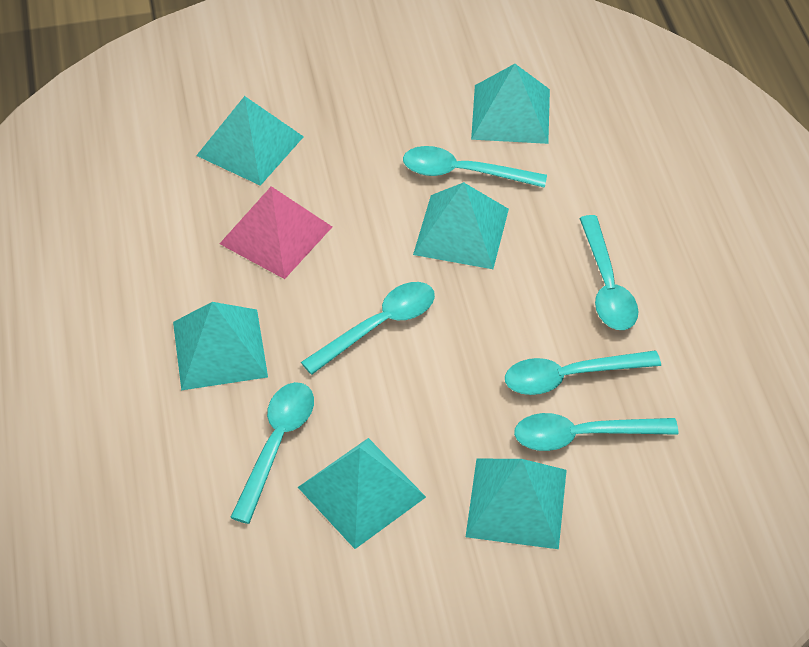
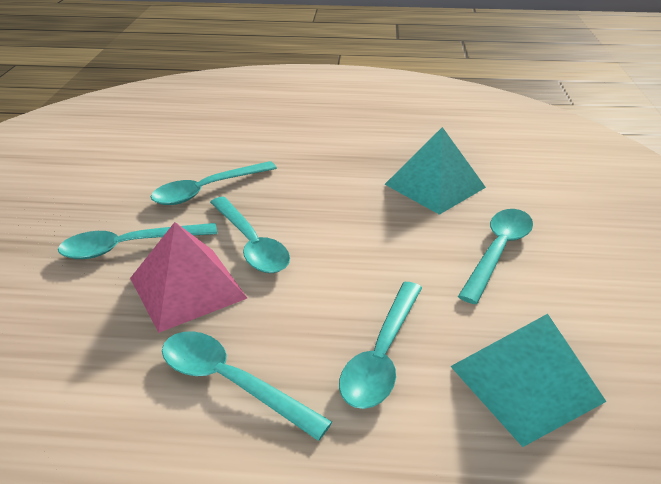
turquoise pyramid: [173,302,268,390] [196,96,304,186] [298,438,426,549] [413,182,509,269] [466,459,567,549] [471,64,550,144] = 6 -> [385,127,486,215] [450,314,607,447] = 2

